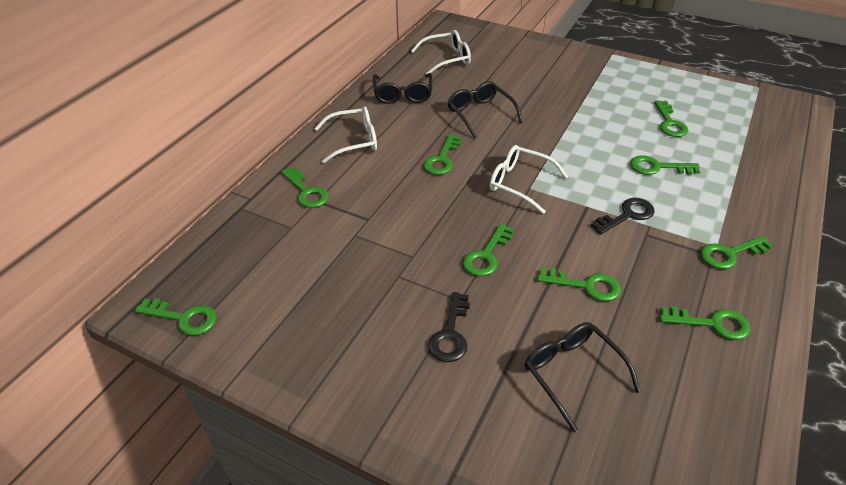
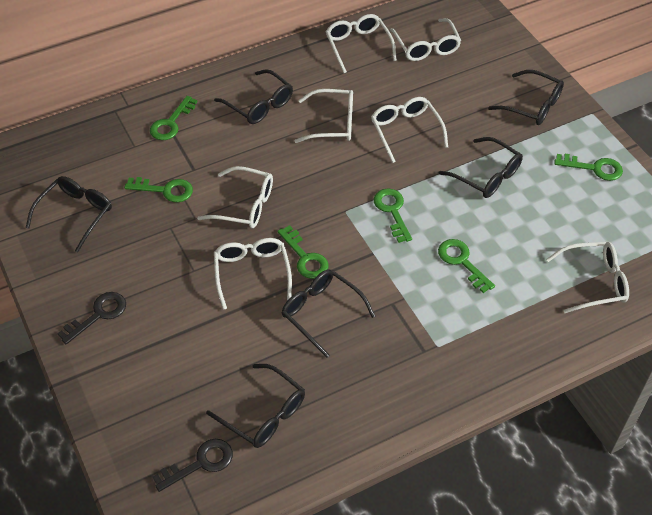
black glasses: [373,73,432,104] [448,81,523,138] [525,322,641,432] = 3 -> [26,176,112,253] [206,364,305,448] [214,69,293,124] [282,269,375,358] [439,137,523,198] [488,70,564,125] = 6
green key: [135,298,217,336] [281,167,329,208] [423,134,461,175] [463,224,514,276] [537,268,621,302] [630,155,700,175] [654,100,688,137] [660,306,750,340] [700,236,773,269] = 9 -> [124,177,193,202] [150,96,197,140] [277,225,329,279] [374,188,412,243] [438,239,495,293] [554,154,623,181] = 6
white glasses: [314,106,377,163] [411,30,471,75] [490,145,568,214] = 3 -> [197,166,273,228] [214,238,292,310] [295,89,353,143] [326,14,397,73] [371,97,448,163] [390,18,461,61] [546,242,629,313] = 7

